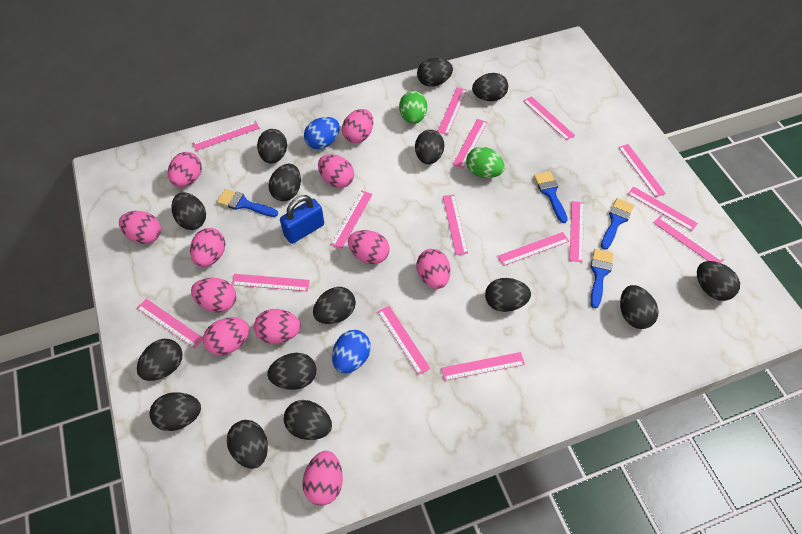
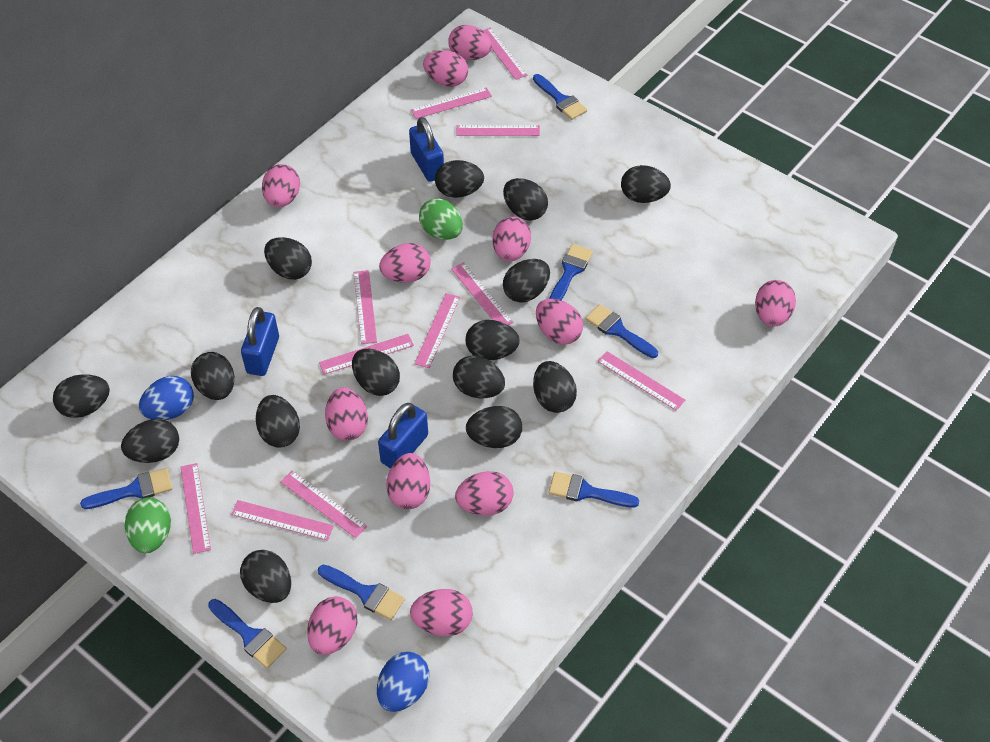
blue brush: [217,189,278,217] [534,171,568,223] [590,249,613,308] [601,198,634,250] = 4 -> [80,468,173,509] [208,599,287,669] [318,565,405,621] [533,74,587,120] [549,244,593,300] [549,471,639,507] [585,304,658,358] = 7
blue padlock: [280,195,324,244] = 1 -> [241,307,279,376] [378,403,428,468] [409,117,444,182] = 3
pink egg: [119,211,161,244] [168,152,202,187] [190,228,225,267] [191,278,236,313] [203,317,250,356] [254,309,301,344] [302,451,343,506] [318,154,354,188] [342,109,373,143] [348,230,390,264] [417,249,450,289] = 11 -> [262,164,300,207] [307,596,358,655] [325,387,368,441] [379,243,431,283] [386,453,430,509] [410,589,473,636] [423,50,468,87] [448,25,492,60] [455,471,514,516] [493,217,531,261] [536,299,583,345] [755,280,796,327] = 12
pink ruler: [137,299,203,349] [192,121,260,151] [231,274,310,291] [331,191,373,249] [378,306,431,375] [437,87,467,135] [441,352,525,381] [443,195,468,255] [453,119,487,169] [498,232,569,266] [523,96,575,140] [570,201,584,262] [618,144,666,197] [628,187,698,231] [654,216,724,263] = 15 -> [180,463,211,554] [231,500,334,541] [281,471,367,538] [319,334,414,375] [354,270,377,344] [411,87,492,119] [414,293,460,368] [451,262,513,325] [456,125,540,136] [483,28,527,80] [597,351,685,411] = 11

